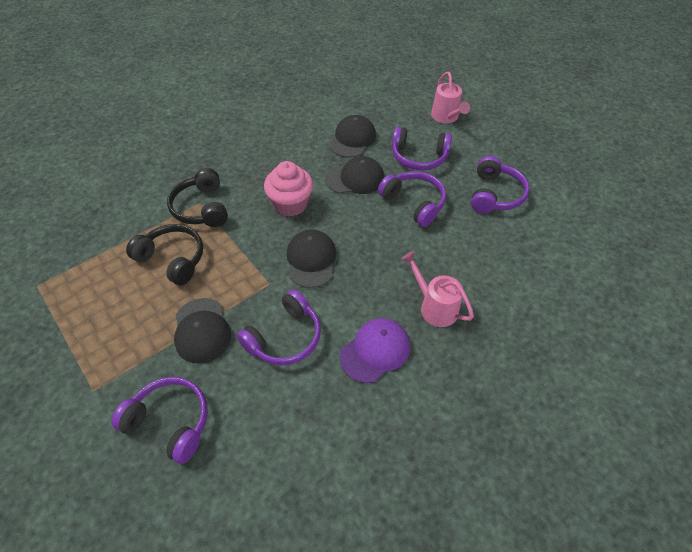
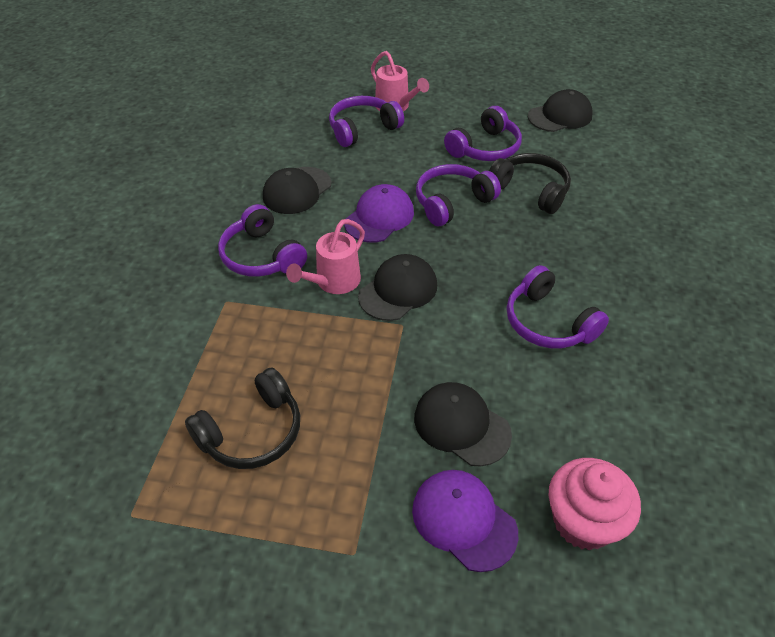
purple cap: [340,318,411,383] = 1 -> [344,184,414,243] [412,470,518,572] = 2

